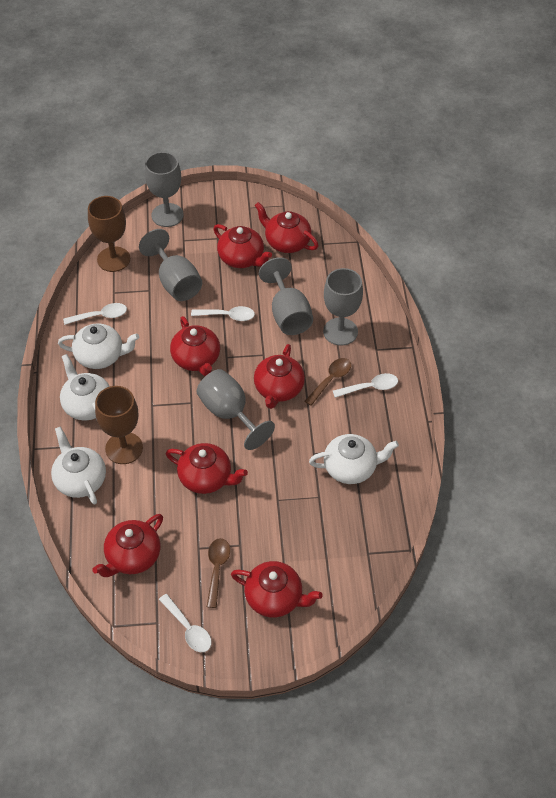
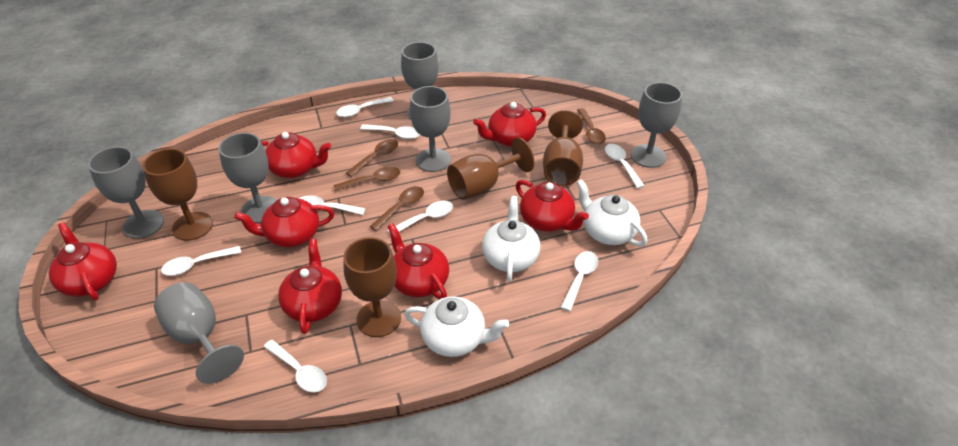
brown goblet: [88,196,130,272] [95,386,143,464] = 2 -> [142,148,213,241] [343,237,401,337] [447,137,534,200] [543,110,583,186] = 4
brown spoon: [207,538,230,608] [305,358,351,406] = 2 -> [333,167,400,191] [346,139,398,177] [370,186,424,231] [577,108,606,144] = 4
grey goblet: [139,229,202,301] [145,152,184,227] [197,369,275,450] [259,257,313,335] [323,268,363,346] = 5 -> [88,147,164,239] [154,282,244,384] [219,133,277,223] [401,42,439,120] [410,86,451,172] [631,82,682,168] = 6
white spoon: [63,303,127,325] [159,594,211,652] [191,306,255,321] [333,373,398,398] = 4 -> [161,246,241,276] [264,340,327,392] [299,195,366,215] [336,97,394,117] [360,124,420,139] [387,201,453,234] [560,251,598,311] [605,144,645,189] = 8
white teapot: [51,427,106,504] [58,323,139,369] [60,354,110,420] [309,434,399,484] = 4 -> [404,296,509,357] [482,196,540,282] [576,179,647,246] = 3

